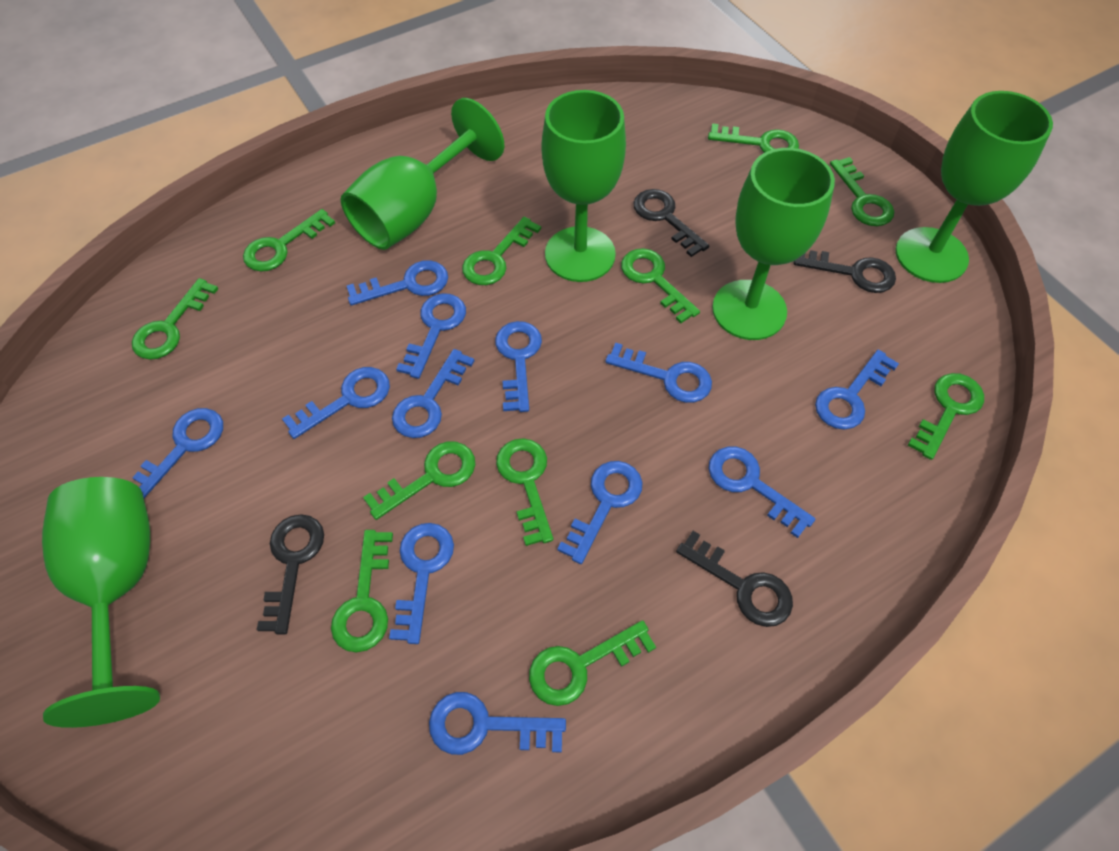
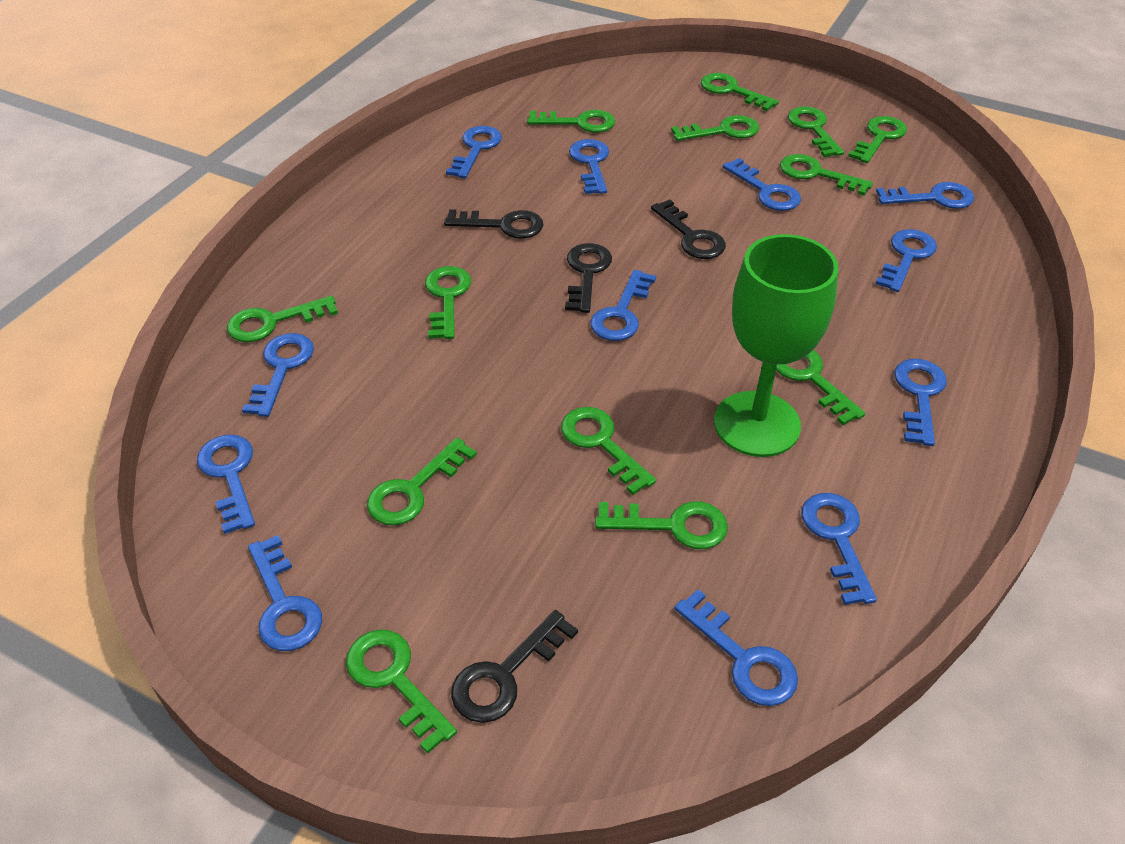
green goblet: [42,477,160,728] [340,98,505,250] [542,90,626,282] [712,148,835,340] [895,91,1053,283] = 5 -> [714,234,838,457] = 1
green key: [132,278,218,360] [243,209,335,272] [331,530,393,652] [363,441,475,520] [462,217,541,285] [496,438,553,546] [529,620,656,706] [621,248,700,323] [708,123,799,153] [830,157,894,226] [907,373,984,460] = 11 -> [227,296,338,342] [346,629,457,754] [367,438,477,525] [425,266,471,339] [527,110,615,132] [561,407,656,495] [595,501,728,549] [671,115,759,141] [701,73,779,111] [776,350,865,425] [780,154,873,196] [788,106,844,157] [848,116,907,163] = 13

